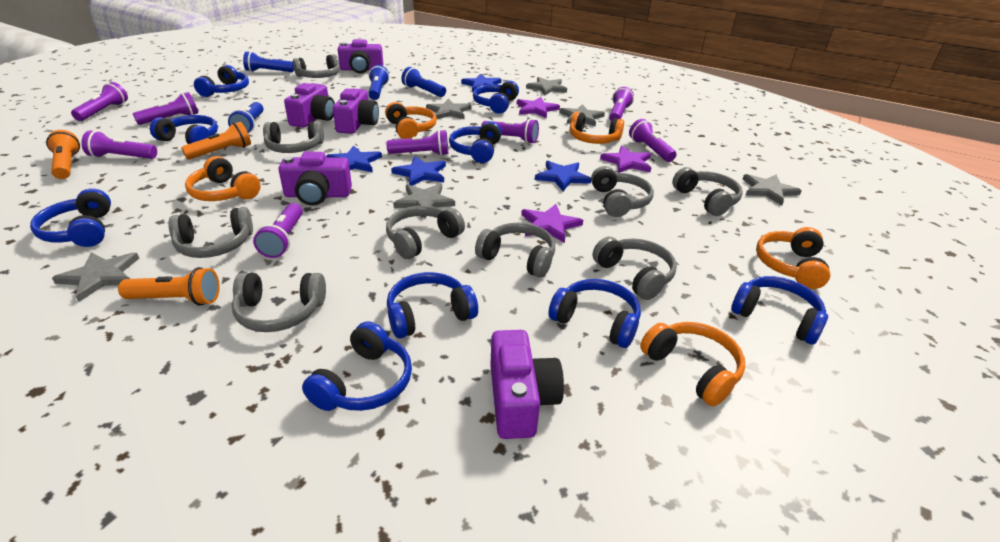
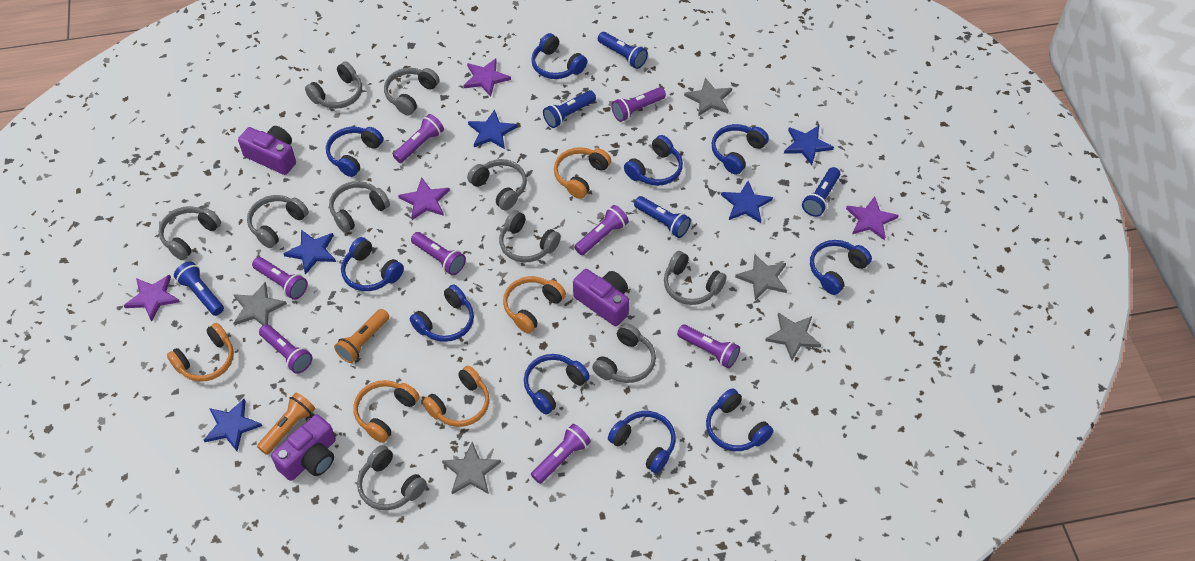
blue flashlight: [228,102,263,133] [243,51,294,72] [368,65,389,100] [401,67,446,97] = 4 -> [174,261,224,316] [543,90,596,128] [598,32,648,69] [634,196,691,238] [802,167,840,217] = 5
blue headphones: [30,188,111,247] [150,115,218,144] [194,65,249,97] [302,321,412,411] [387,272,478,338] [449,121,502,163] [473,81,519,114] [548,279,641,348] [731,276,828,345] = 9 -> [326,127,383,177] [341,237,404,291] [409,284,474,342] [524,354,590,414] [531,33,587,79] [608,411,676,473] [624,135,683,186] [706,388,774,451] [712,124,769,174] [810,240,872,295] = 10
blue star: [326,145,382,172] [391,156,446,186] [461,74,502,92] [535,161,591,191] = 4 -> [204,399,262,451] [283,230,336,275] [468,110,517,149] [721,181,773,223] [784,125,834,165] = 5
grey headphones: [168,207,253,258] [232,272,326,332] [263,121,324,153] [293,54,340,78] [386,206,465,259] [475,223,555,278] [591,166,654,217] [593,237,677,300] [672,167,743,216] = 9 -> [159,206,221,260] [247,195,309,248] [305,61,362,109] [329,181,390,233] [357,445,427,510] [384,68,440,115] [467,159,527,211] [499,210,561,262] [592,323,656,383] [664,251,727,305] = 10
grey star: [52,252,139,302] [393,184,455,218] [426,99,471,119] [526,77,567,96] [559,104,605,127] [743,174,802,206] = 6 -> [233,282,287,325] [442,442,501,494] [684,78,732,116] [735,254,787,300] [765,312,821,360] = 5
orange flashlight: [46,130,80,179] [118,267,220,306] [181,122,251,160] = 3 -> [257,393,315,455] [334,309,389,363] = 2
purple camera: [278,152,352,206] [284,83,335,128] [333,88,379,134] [338,39,383,73] [490,330,564,439] = 5 -> [238,126,296,175] [271,414,336,481] [573,269,629,326] = 3
purple star: [517,97,560,118] [521,204,583,243] [600,146,651,173] = 3 -> [123,274,180,322] [398,178,450,220] [463,58,511,97] [846,196,899,240] = 4

